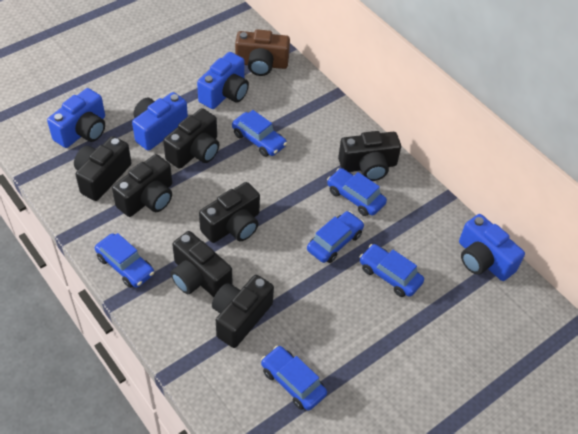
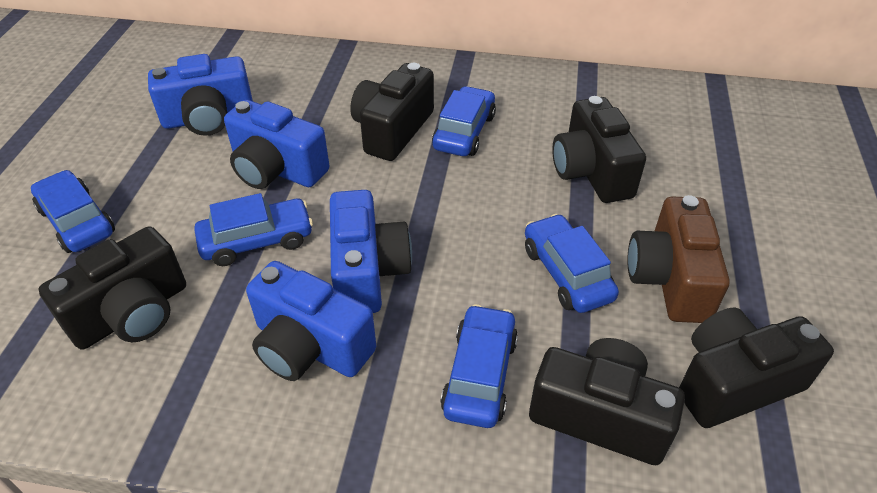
black camera: [74,136,131,201] [112,154,172,217] [163,108,219,169] [171,231,232,297] [199,182,260,243] [212,275,274,348] [338,131,401,181] = 7 -> [39,226,186,350] [350,63,434,161] [529,338,685,465] [552,96,646,203] [679,308,834,428] = 5
blue car: [95,233,154,288] [232,110,287,157] [261,346,327,411] [307,211,364,263] [327,168,387,216] [360,244,424,297] = 6 -> [31,170,115,253] [194,193,313,266] [432,86,496,156] [440,304,518,428] [525,214,619,313] = 5

